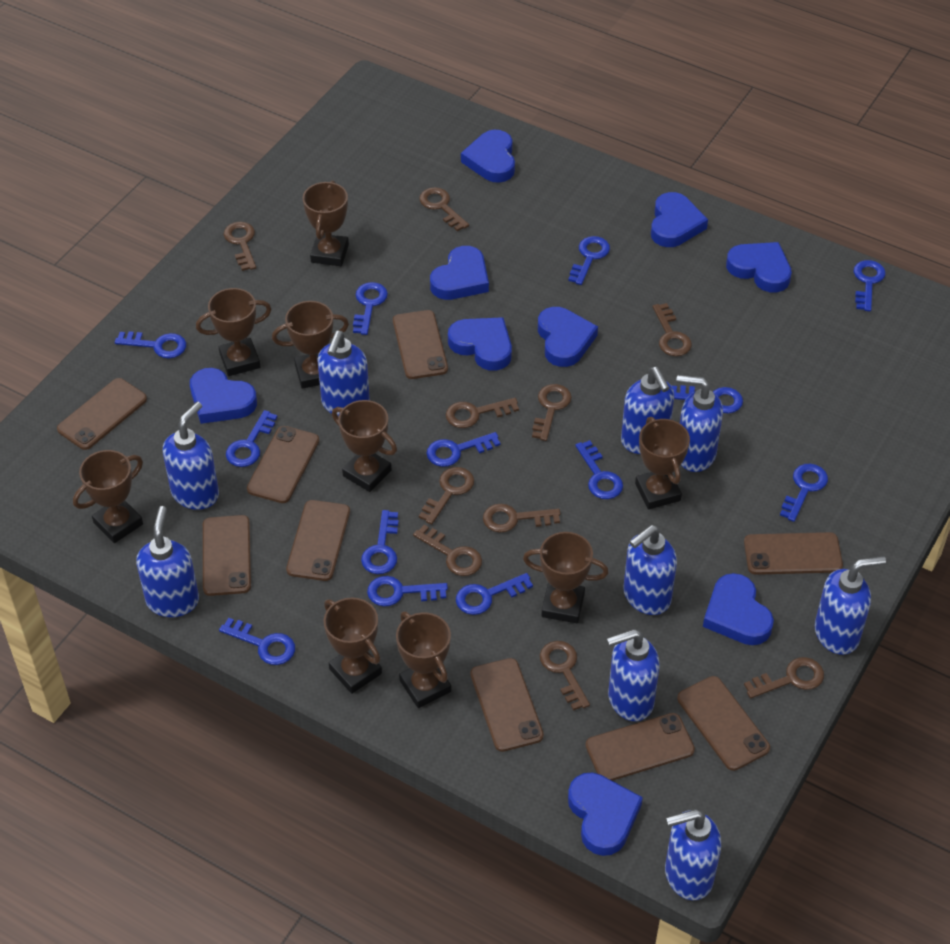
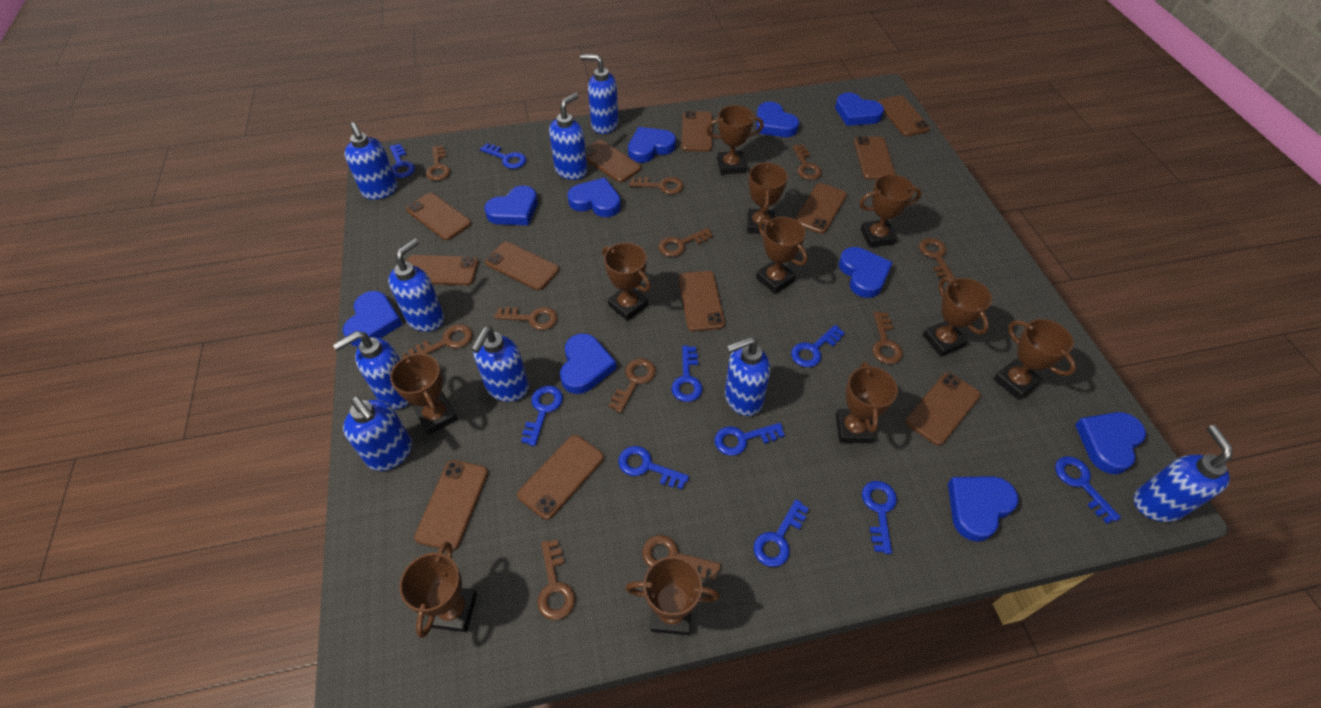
blue heart: [190,368,257,424] [430,246,489,300] [448,317,512,371] [461,130,515,183] [538,307,598,367] [568,772,643,856] [651,192,708,247] [703,573,774,645] [726,242,792,293] = 9 -> [343,291,402,347] [485,186,538,225] [560,333,617,394] [567,178,621,217] [628,127,676,163] [756,102,799,137] [835,93,884,126] [839,247,893,298] [948,476,1019,542] [1075,412,1146,474] = 10
blue key: [115,331,186,359] [219,618,295,665] [226,410,278,467] [353,282,388,335] [361,510,399,574] [367,576,448,606] [426,432,500,467] [456,573,533,615] [568,236,610,285] [575,440,623,499] [672,385,743,413] [780,464,828,522] [854,260,886,311] = 13 -> [390,144,415,178] [480,143,526,169] [521,386,563,446] [618,446,689,489] [671,346,702,402] [714,423,785,456] [753,499,809,567] [791,325,845,367] [862,481,897,554] [1055,456,1121,524] = 10
brown key: [224,222,256,271] [413,525,482,576] [419,187,469,231] [419,467,474,525] [446,398,519,428] [483,504,561,533] [532,384,572,441] [540,641,590,711] [653,303,692,356] [744,657,824,698] = 10 -> [408,324,473,355] [426,146,450,181] [494,307,558,330] [537,539,575,620] [609,358,656,413] [629,177,684,194] [642,535,721,580] [658,228,713,257] [793,145,822,180] [872,312,903,364] [919,238,955,280] = 11
brown phone: [57,378,147,450] [203,515,251,596] [247,426,320,503] [286,500,350,581] [393,310,448,379] [470,658,544,752] [585,713,695,781] [677,676,770,771] [744,532,843,575] = 9 -> [406,193,471,240] [407,255,478,285] [414,460,488,551] [485,242,559,290] [517,435,604,520] [585,140,642,182] [678,271,725,332] [681,111,712,152] [795,183,847,234] [854,137,896,180] [878,95,930,136] [905,372,981,446] = 12
brown trophy: [73,450,143,543] [196,288,272,376] [272,301,349,389] [303,181,349,266] [324,598,382,694] [332,400,397,492] [396,611,451,708] [523,532,609,623] [635,417,690,510] = 9 -> [390,354,458,435] [399,542,477,638] [602,243,651,321] [626,556,720,635] [706,105,764,175] [747,162,788,234] [756,217,808,294] [836,362,898,443] [860,174,922,247] [923,277,992,356] [994,319,1076,400] = 11

